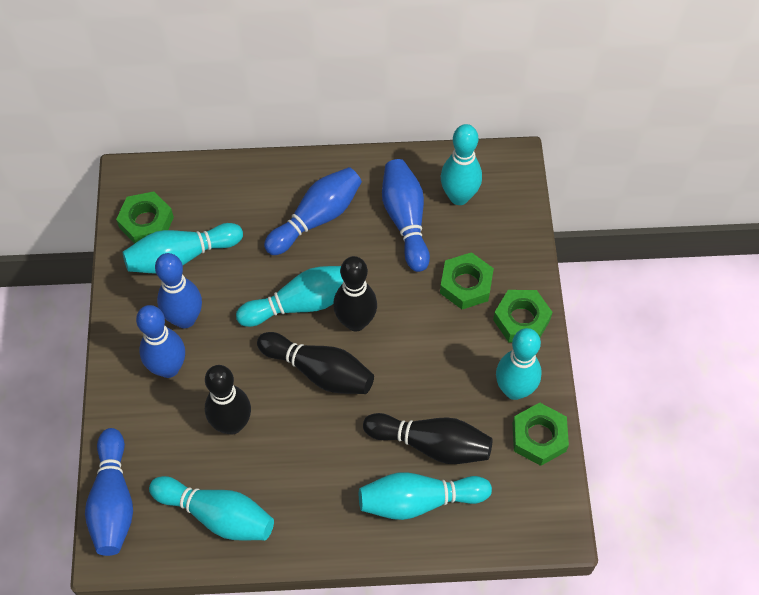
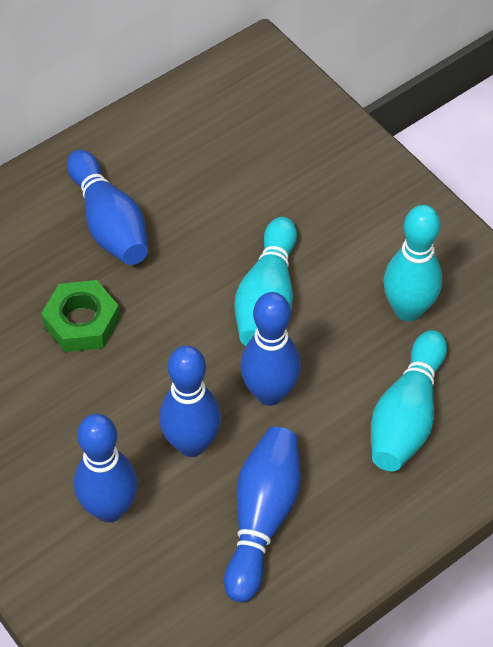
black bowling pin: [205,365,251,435] [257,332,374,394] [333,256,377,331] [363,413,493,464] = 4 -> none = 0
green nut: [116,191,174,244] [440,252,494,309] [493,290,553,342] [513,403,569,466] = 4 -> [41,280,120,352] = 1
turquoise bowling pin: [123,223,243,274] [149,476,274,541] [236,266,343,327] [359,472,492,520] [441,124,482,205] [496,328,542,400] = 6 -> [235,217,297,346] [371,330,447,471] [383,205,442,321] = 3

